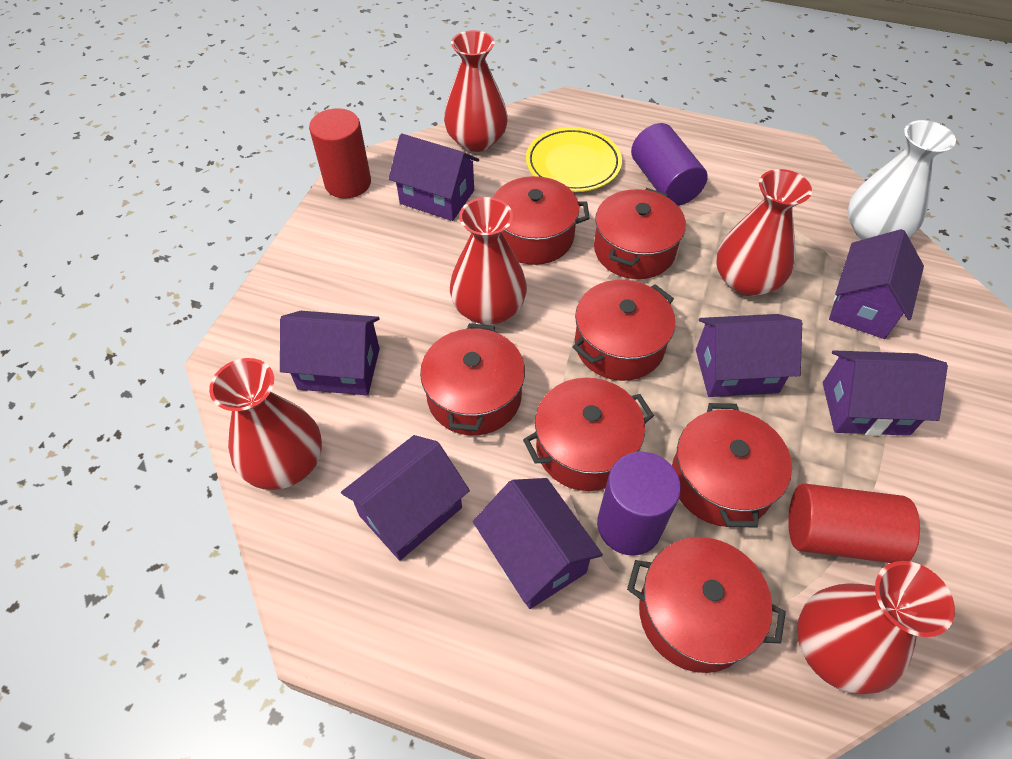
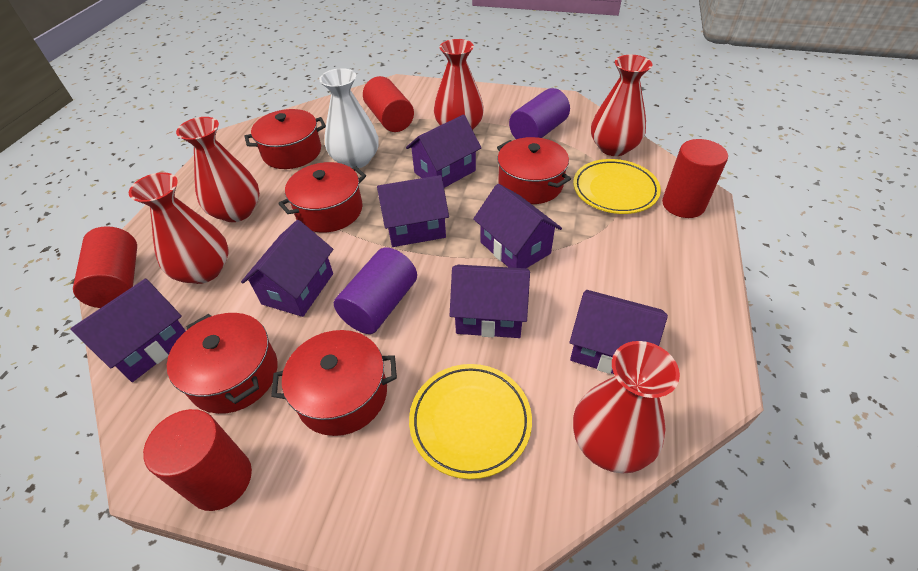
red cylinder: [309,108,371,199] [788,484,920,563] = 2 -> [73,226,137,308] [143,409,252,511] [363,76,414,132] [662,139,728,218] = 4
red pot: [420,323,525,436] [493,176,590,265] [523,378,654,491] [573,280,675,381] [594,188,686,279] [627,537,786,673] [672,403,792,528] = 7 -> [167,313,277,414] [244,109,326,169] [271,330,397,436] [278,162,366,233] [497,137,571,204] = 5
yellow plate: [526,127,622,192] = 1 -> [409,364,532,479] [573,159,661,214] = 2

